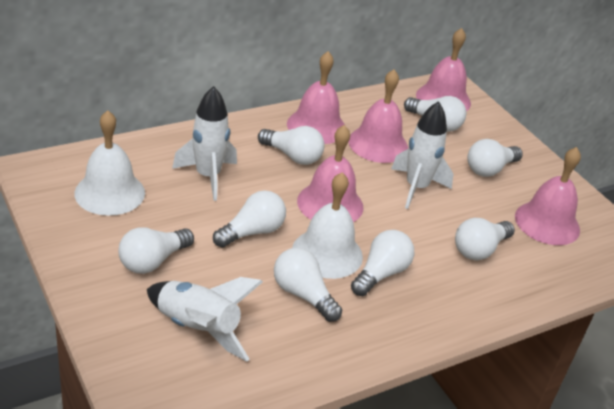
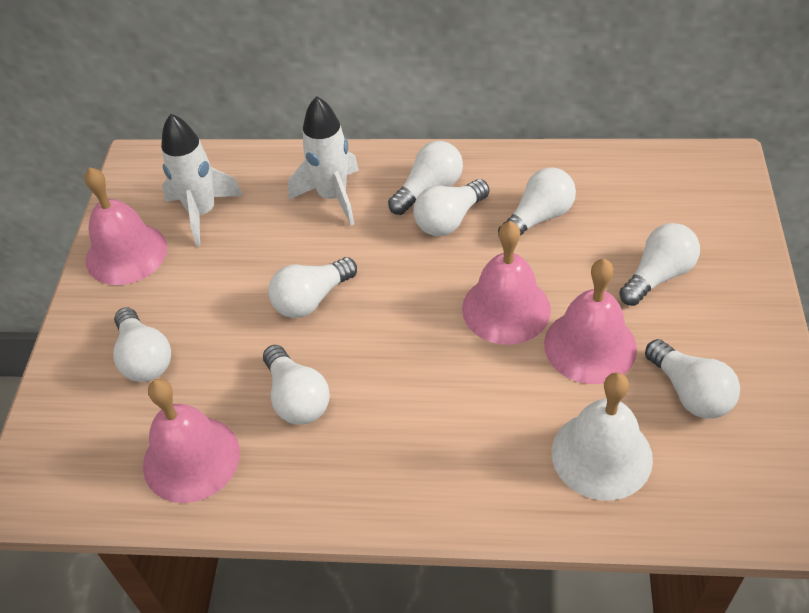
pink bell: [287,51,345,144] [297,125,363,222] [348,69,408,163] [416,28,471,112] [515,147,581,245] = 5 -> [84,167,167,285] [143,379,240,503] [462,221,551,345] [544,259,637,384] = 4
white bell: [74,110,145,216] [292,172,363,279] = 2 -> [552,372,653,501] = 1
white rocket: [147,277,263,361] [172,86,237,201] [391,101,453,209] = 3 -> [161,114,243,247] [288,96,359,226] = 2

